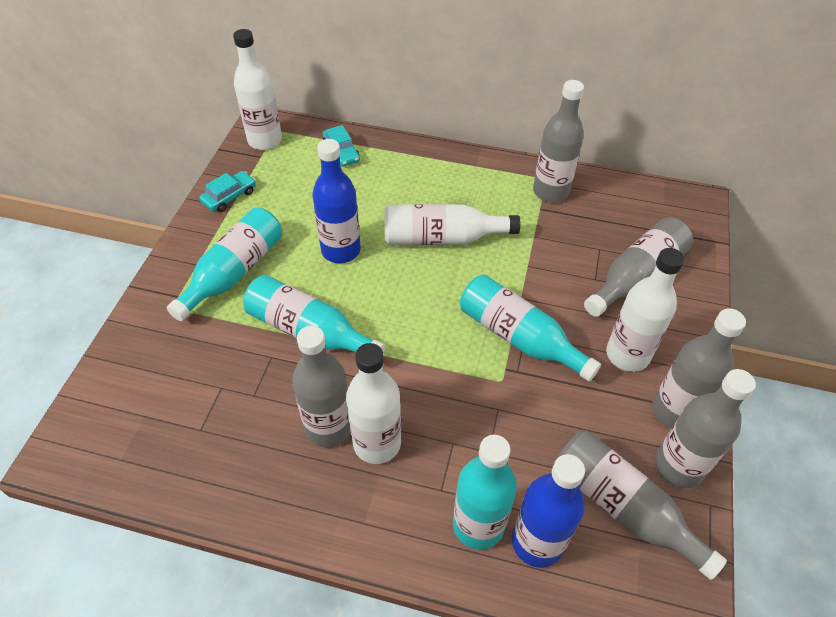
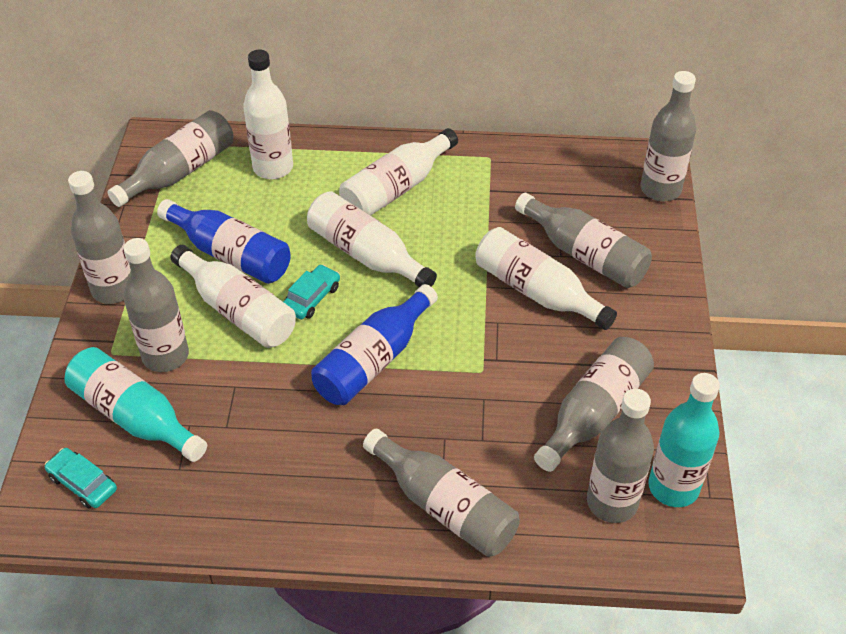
grey bottle: [292,326,351,447] [533,80,584,202] [557,430,727,580] [584,217,693,317] [652,308,746,428] [655,369,756,488] = 6 -> [68,171,131,304] [107,110,233,207] [123,238,189,372] [363,429,520,557] [515,193,652,288] [534,337,654,472] [587,389,654,523] [641,71,696,201] = 8
turquoise bottle: [167,207,282,321] [243,275,385,354] [453,435,517,550] [460,274,601,382] = 4 -> [64,347,207,462] [648,373,720,507] = 2
white bottle: [233,29,282,150] [346,343,401,464] [385,204,521,245] [606,248,685,372] = 4 -> [170,245,296,348] [243,49,293,179] [307,191,437,287] [339,128,458,216] [475,227,617,330] = 5

